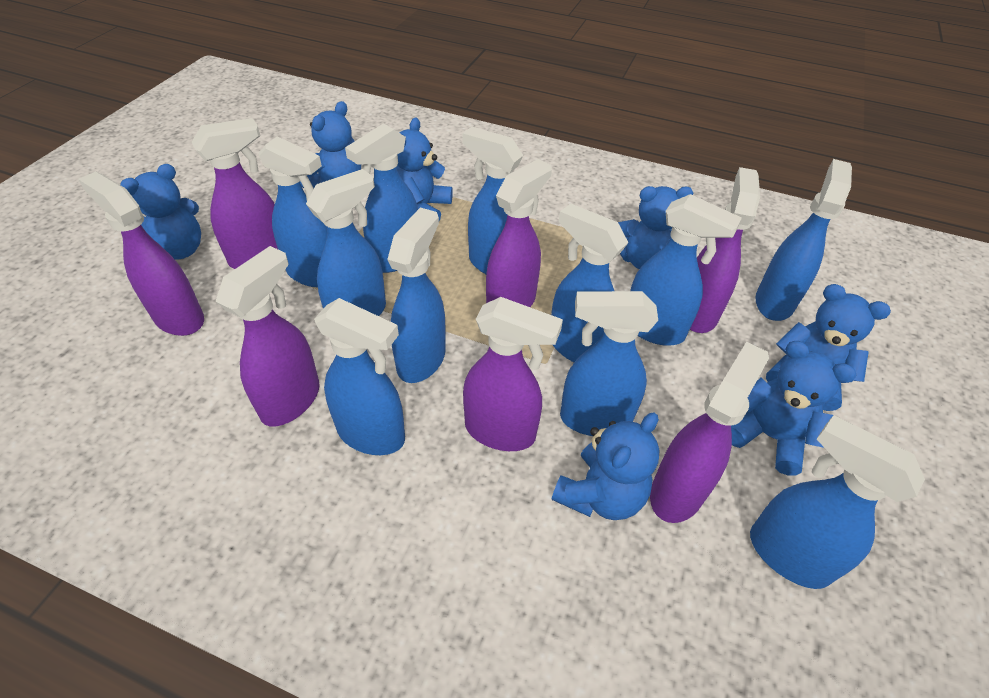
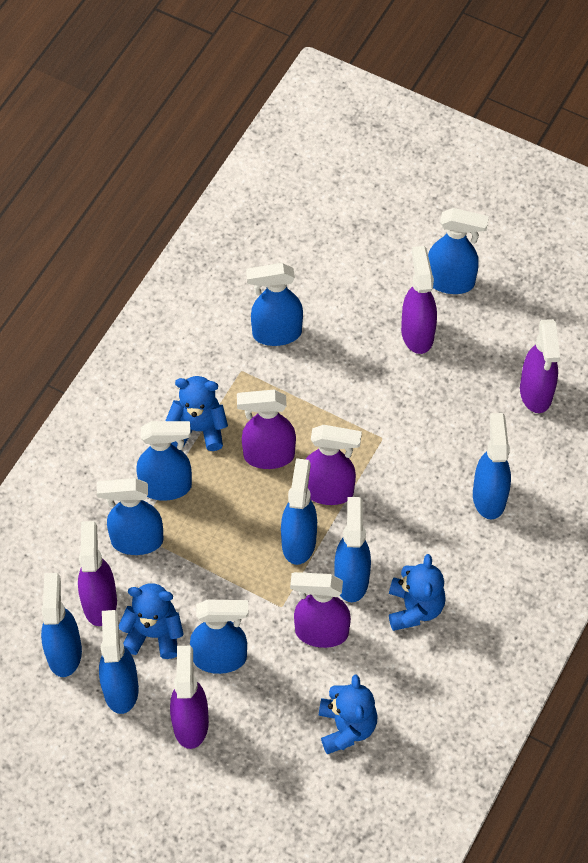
blue spray bottle: [258,136,327,287] [306,169,386,316] [314,298,405,455] [345,123,418,273] [387,208,446,383] [462,127,523,274] [551,204,629,362] [560,291,658,436] [630,194,742,346] [750,415,925,589] [756,159,852,321] = 11 -> [41,573,82,677] [97,478,164,555] [99,610,139,714] [136,421,192,501] [190,600,249,674] [246,263,303,346] [281,458,317,565] [334,497,371,602] [428,208,489,294] [473,413,511,520] = 10
blue teddy bear: [120,164,201,260] [300,101,361,188] [396,118,453,221] [552,413,660,520] [618,186,693,269] [731,341,856,475] [766,284,891,411] = 7 -> [119,583,184,659] [165,376,228,451] [319,674,377,754] [389,554,446,631] = 4

